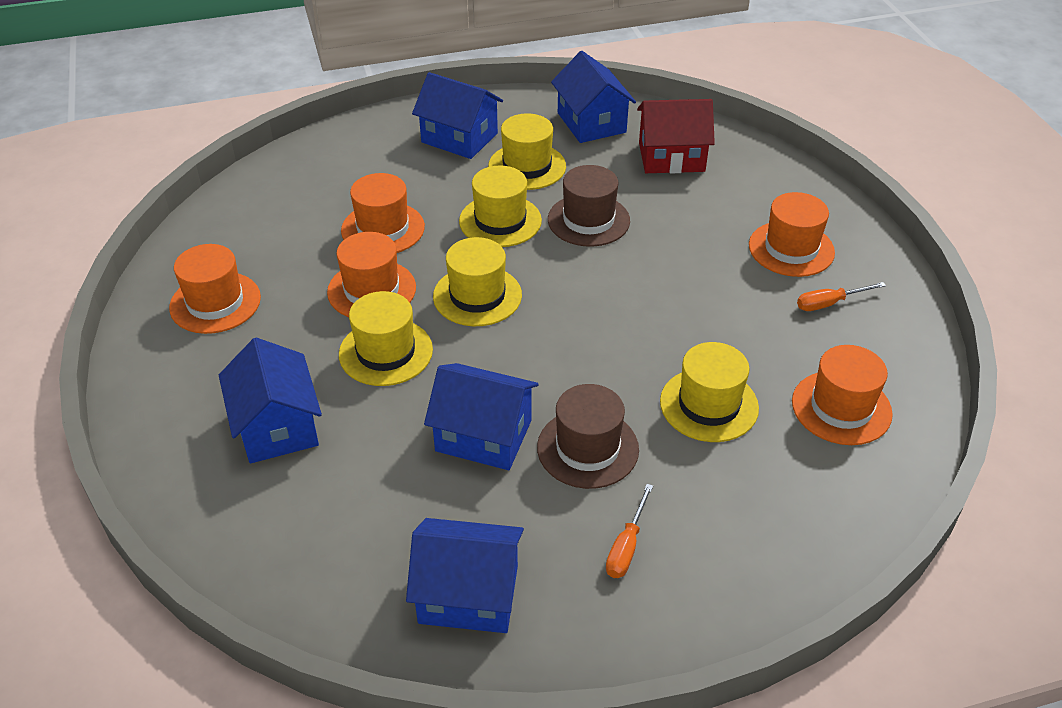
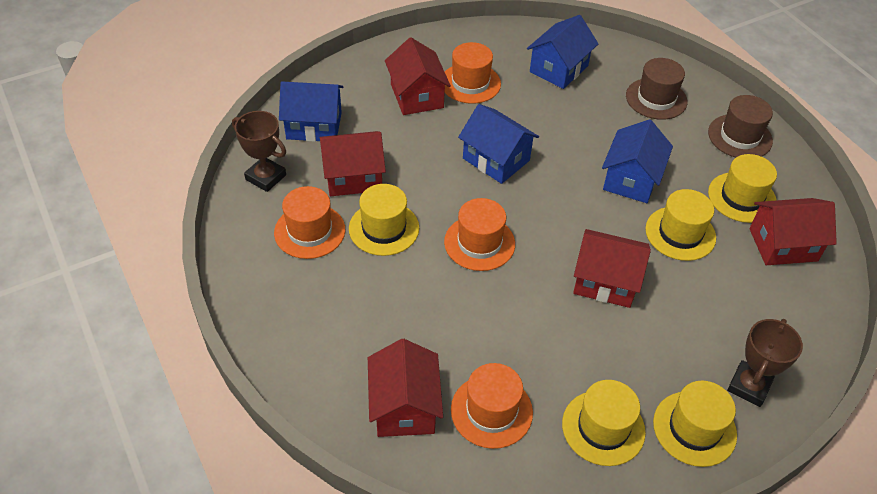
blue house: [219,338,322,463] [406,518,524,633] [412,72,503,159] [424,363,539,470] [551,51,636,143] = 5 -> [279,81,343,142] [458,104,539,184] [527,15,598,89] [602,119,673,203] = 4
brown trophy: none = 0 -> [232,111,286,192] [727,319,803,407] = 2
orange hat: [169,244,261,334] [327,232,416,317] [341,173,425,253] [749,192,835,277] [792,345,893,445] = 5 -> [274,186,345,259] [444,198,515,271] [445,42,501,104] [451,363,533,449] = 4
orange screwdriver: [606,484,653,578] [797,282,886,311] = 2 -> none = 0
red house: [637,99,715,173] = 1 -> [320,131,386,196] [368,339,443,437] [385,38,451,115] [573,229,651,308] [749,198,837,265] = 5

